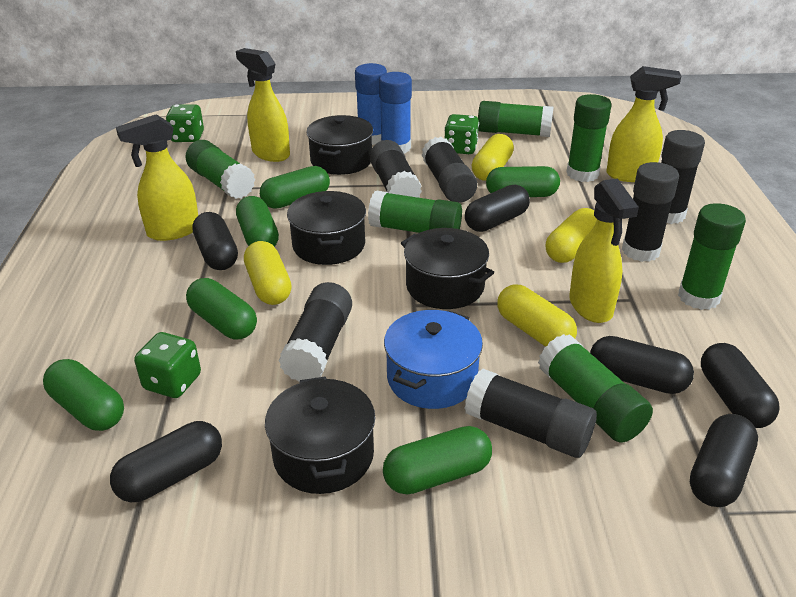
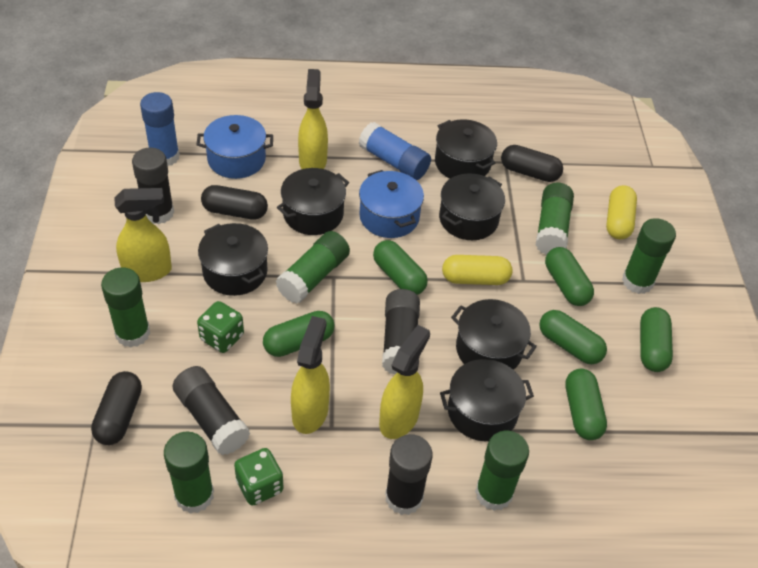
black capsule: [110,421,222,502] [192,212,238,270] [465,185,530,232] [590,336,694,394] [690,414,758,507] [701,343,780,428] = 6 -> [91,371,142,445] [201,185,268,219] [501,145,563,182] = 3
black glue stick: [278,282,352,382] [370,140,422,198] [422,137,477,203] [464,368,597,458] [622,162,679,262] [661,130,705,224] = 6 -> [132,148,174,224] [172,366,250,455] [382,289,420,374] [385,434,432,515] = 4
black pot: [265,377,375,494] [287,191,366,265] [306,115,373,175] [401,228,494,309] = 4 -> [198,223,268,296] [277,168,349,235] [435,119,497,179] [439,173,505,240] [440,359,534,441] [451,299,537,370] = 6
blue pot: [384,310,483,409] = 1 -> [196,115,273,179] [359,170,424,238] = 2
green dice: [134,332,201,398] [166,104,204,142] [444,114,479,154] = 3 -> [197,301,244,353] [234,448,283,506] = 2
yellow capsule: [244,241,292,305] [472,134,514,181] [497,285,577,347] [546,208,597,263] = 4 -> [442,255,512,285] [606,185,637,239] = 2

